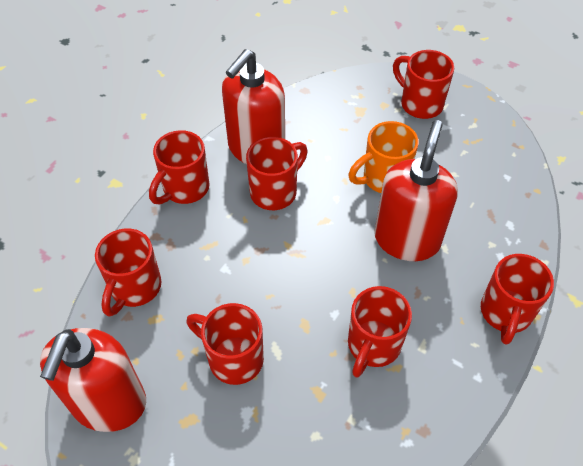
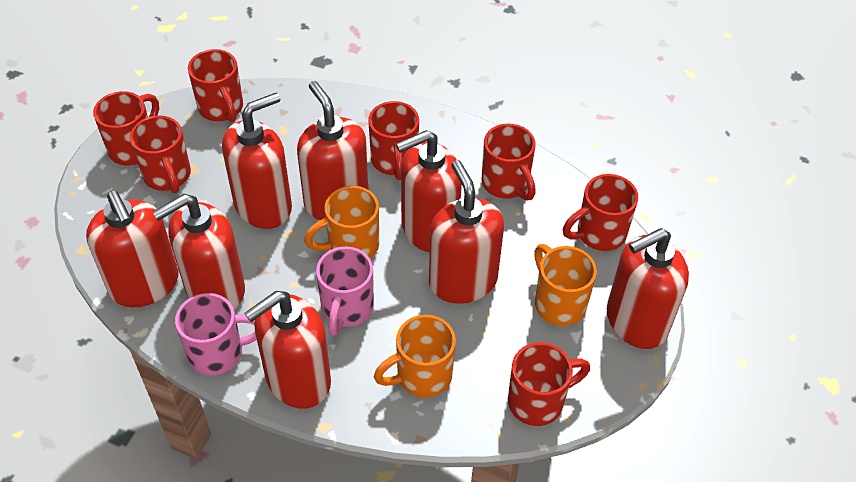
orange mug: [348,121,419,193] = 1 -> [304,186,379,258] [374,315,456,398] [534,244,597,326] = 3
pink mug: none = 0 -> [175,293,257,375] [316,247,374,336] = 2
red soap dispenser: [40,328,146,432] [222,49,285,164] [374,120,458,261] = 3 -> [86,191,178,307] [153,194,245,310] [222,93,292,229] [245,291,331,409] [297,81,368,220] [396,130,462,252] [429,160,504,304] [607,228,689,349] = 8

